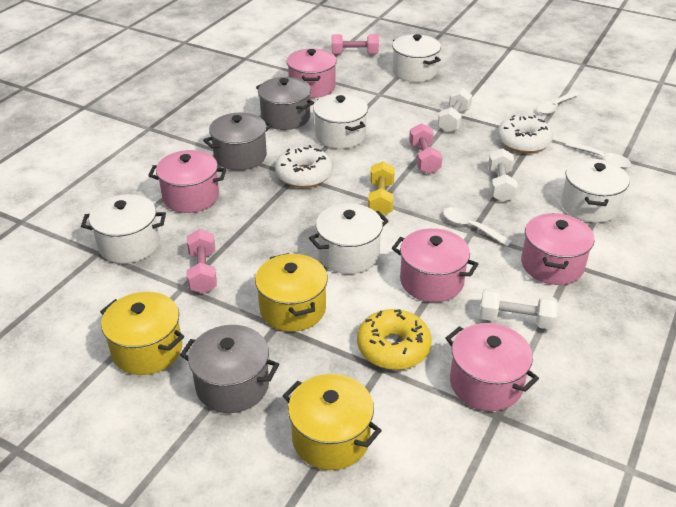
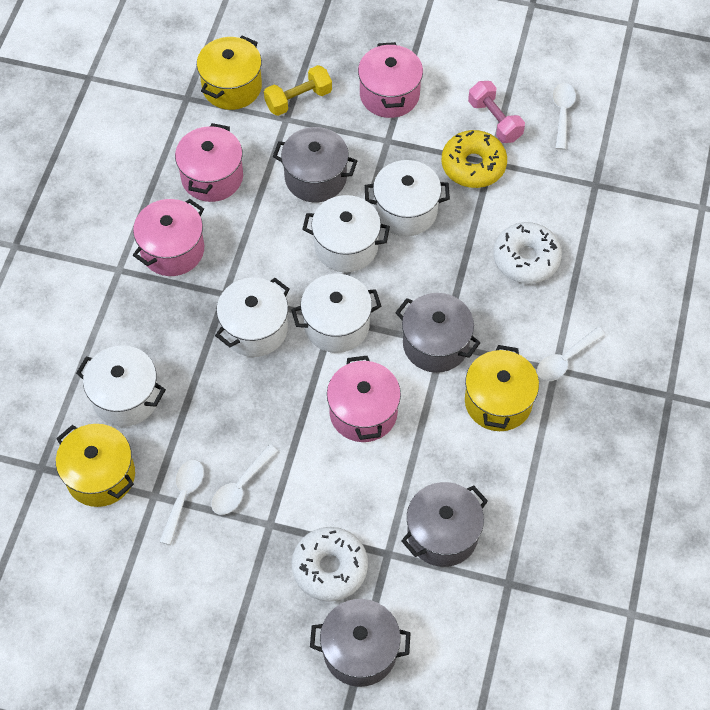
grey pot: [180,325,279,413] [203,113,273,170] [256,77,314,130] = 3 -> [273,127,357,202] [310,599,410,687] [395,293,480,373] [401,482,488,567] = 4
pink dumbbell: [187,229,217,294] [332,34,379,54] [409,123,442,174] = 3 -> [468,81,525,143] = 1
pink pot: [148,150,226,213] [287,48,337,98] [392,228,478,302] [446,323,539,411] [521,213,594,285] = 5 -> [133,199,204,276] [175,123,243,202] [327,356,401,442] [358,42,423,118] = 4
white dumbbell: [438,88,472,133] [480,288,558,330] [488,148,518,202] = 3 -> none = 0
white spoon: [443,207,512,246] [537,92,579,114] [565,141,631,168] = 3 -> [159,460,204,545] [211,445,278,515] [537,327,605,381] [552,83,576,150] = 4

